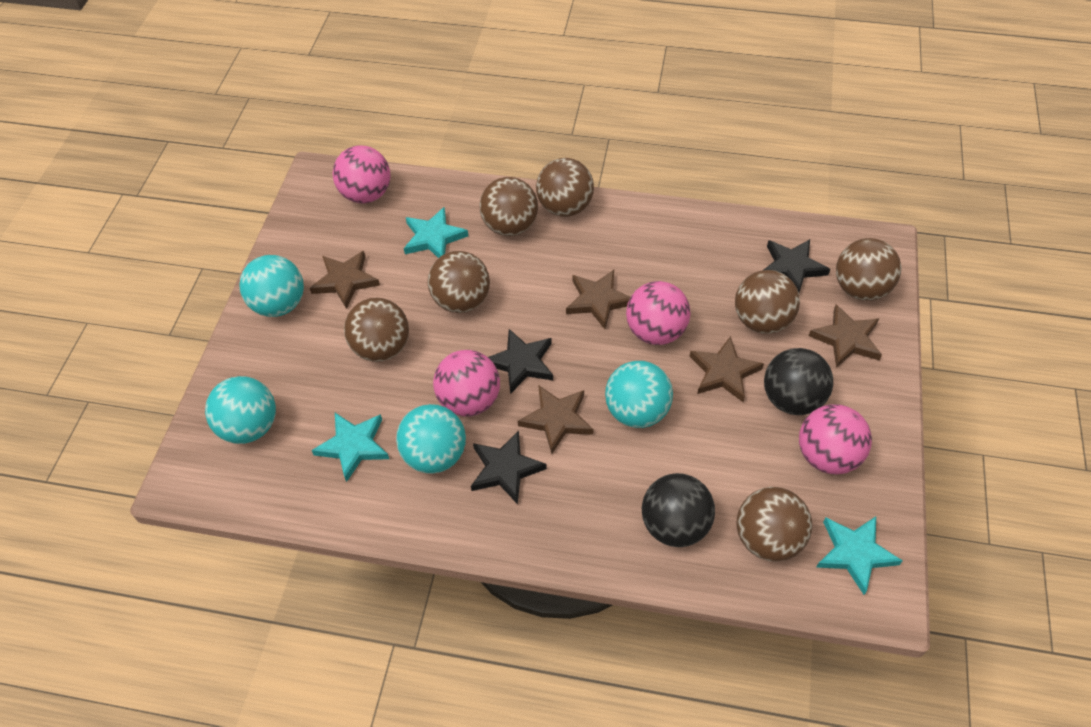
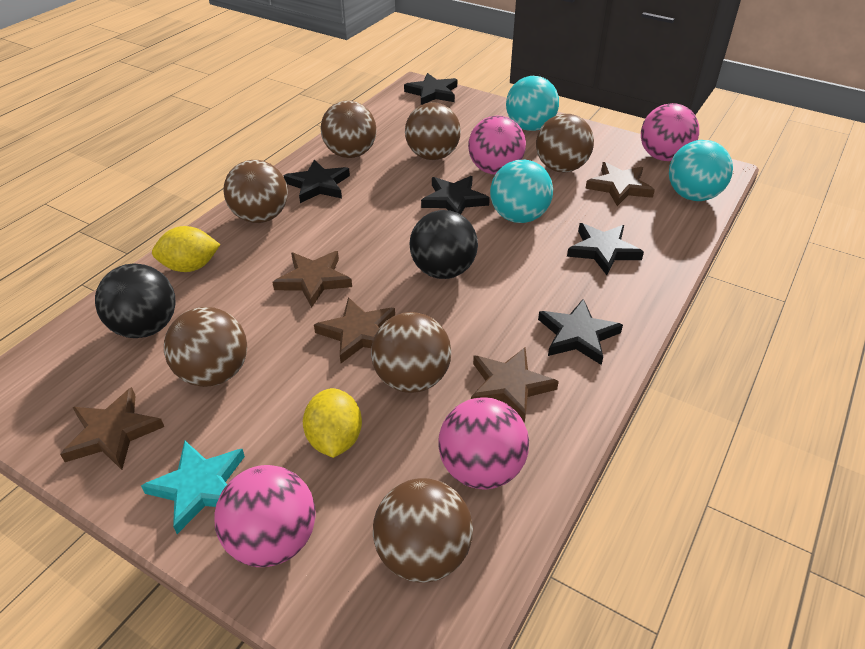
black star: [471,430,547,504] [488,329,553,394] [764,239,830,292] = 3 -> [283,159,350,203] [404,73,457,105] [421,176,490,214] [538,299,623,365] [567,223,644,275] = 5
turquoise ball: [205,376,276,444] [239,255,304,317] [396,404,466,474] [605,361,673,428] = 4 -> [490,160,553,223] [506,76,559,131] [669,140,733,201] = 3
turquoise star: [312,413,389,482] [404,207,468,258] [816,516,903,595] = 3 -> [141,441,245,534] = 1
yellow lemon: none = 0 -> [152,226,220,272] [303,388,362,458] = 2

